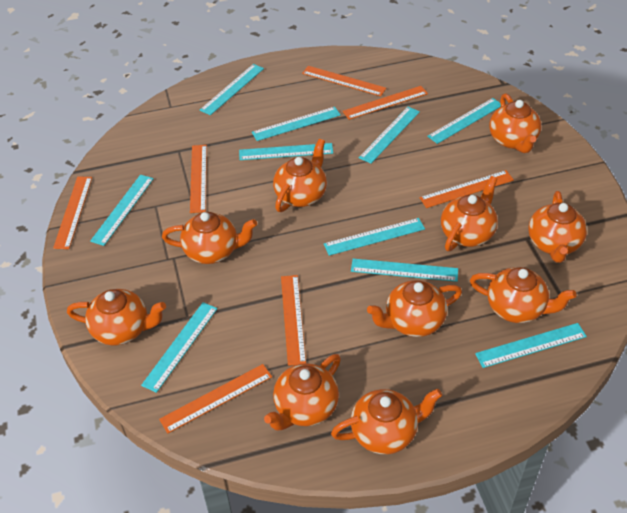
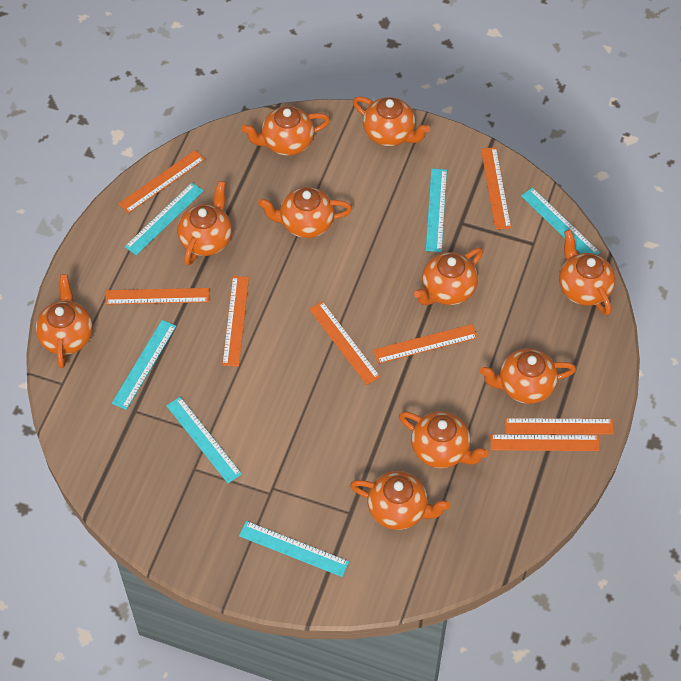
orange ruler: [53,176,92,249] [159,364,272,433] [190,145,207,213] [281,275,306,366] [302,66,386,96] [343,86,428,120] [420,170,514,208] = 7 -> [105,288,209,305] [118,150,205,213] [222,276,249,367] [309,301,380,385] [373,324,478,364] [481,147,511,230] [490,435,600,451] [505,418,614,435] = 8
turquoise ruler: [90,175,154,246] [141,302,217,393] [200,64,264,115] [239,143,333,160] [252,107,341,141] [324,218,425,256] [351,259,458,282] [359,107,420,164] [427,98,501,144] [475,323,587,368] = 10 -> [112,320,176,410] [125,183,204,255] [166,397,242,483] [239,521,349,577] [426,169,447,252] [521,188,600,255] = 6

